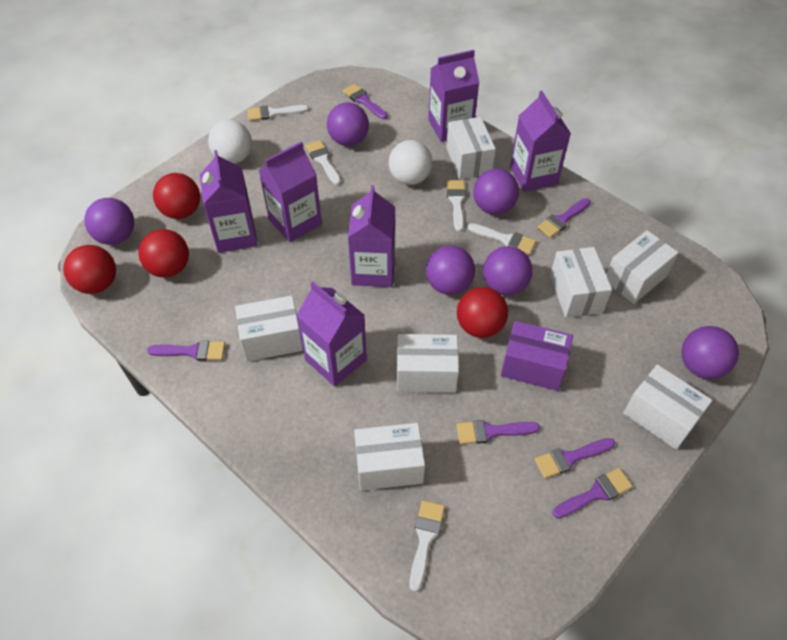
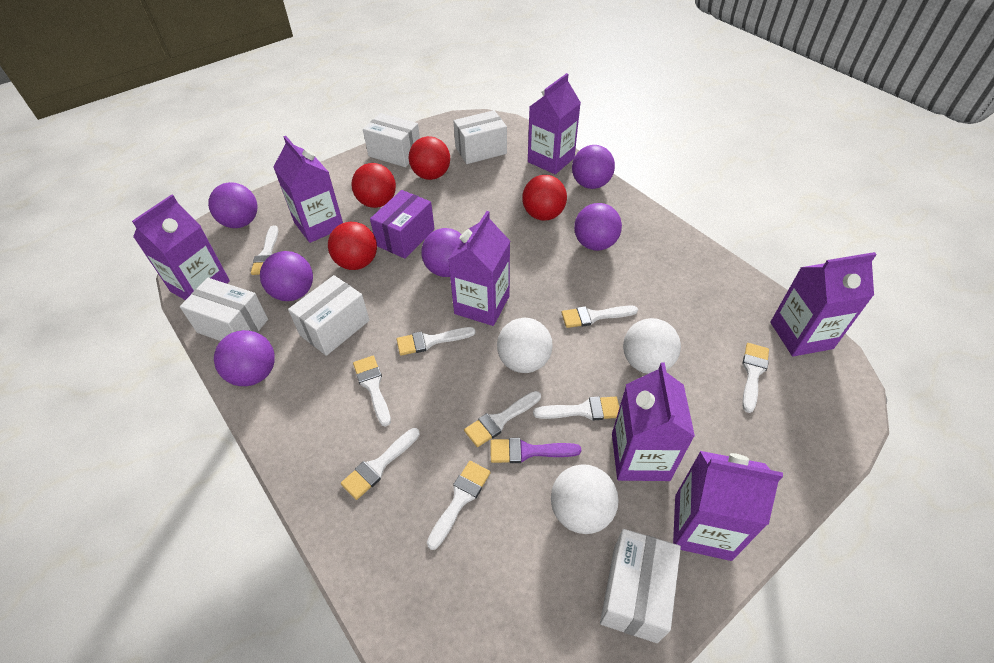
purple brush: [147,340,225,361] [343,84,388,119] [456,420,540,444] [535,438,615,479] [537,198,591,238] [553,468,633,519] = 6 -> [490,438,581,463] = 1
purple carton: [200,150,258,253] [259,142,322,242] [297,282,367,387] [348,185,395,287] [428,50,480,142] [510,91,571,192] = 6 -> [132,194,230,300] [274,136,343,243] [448,211,510,326] [528,73,581,174] [612,363,695,481] [673,451,783,561] [770,252,877,356] = 7
white ball: [208,120,252,164] [389,140,433,185] = 2 -> [497,318,553,373] [551,464,619,534] [623,318,681,374] = 3
white box: [235,295,303,362] [354,423,425,491] [397,334,459,393] [446,117,496,179] [550,247,612,318] [606,230,679,304] [623,364,712,450] = 7 -> [180,278,268,341] [288,275,370,356] [363,113,420,167] [453,110,507,164] [600,529,681,643] = 5
white brush: [248,105,309,121] [305,140,341,185] [410,500,445,592] [447,180,466,232] [468,223,536,255] = 5 -> [251,225,278,275] [341,428,420,500] [353,356,391,427] [397,327,476,356] [427,461,491,550] [464,391,541,447] [533,397,619,420] [561,306,638,328] [742,343,769,413] = 9

